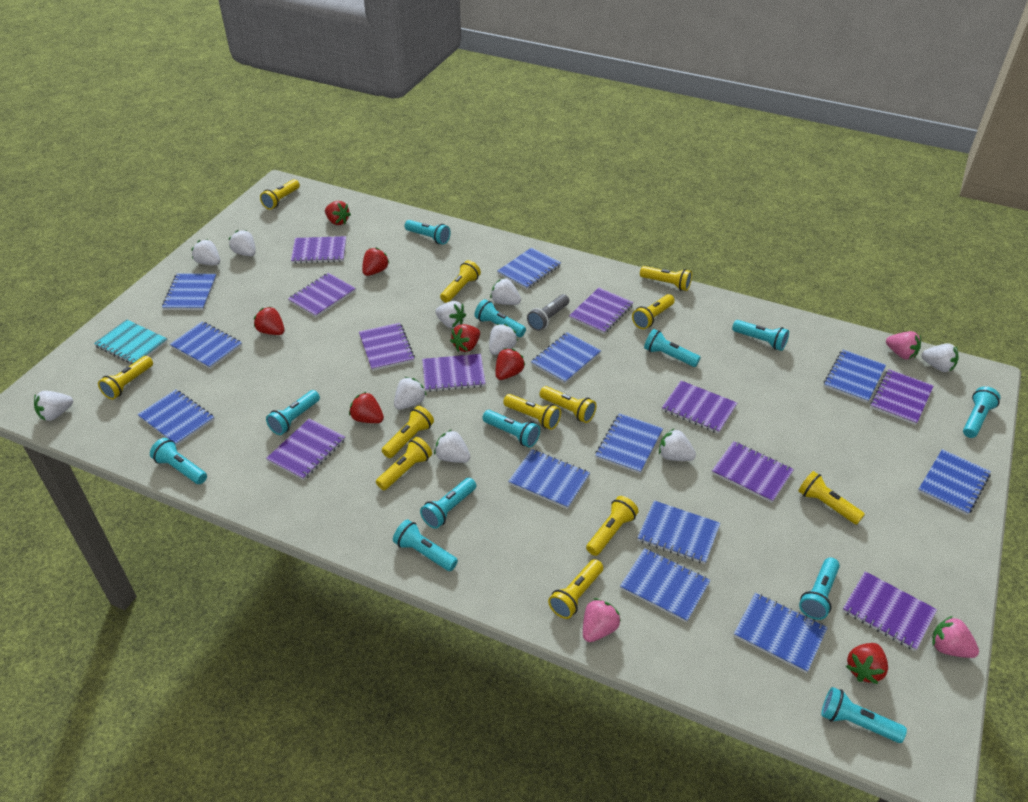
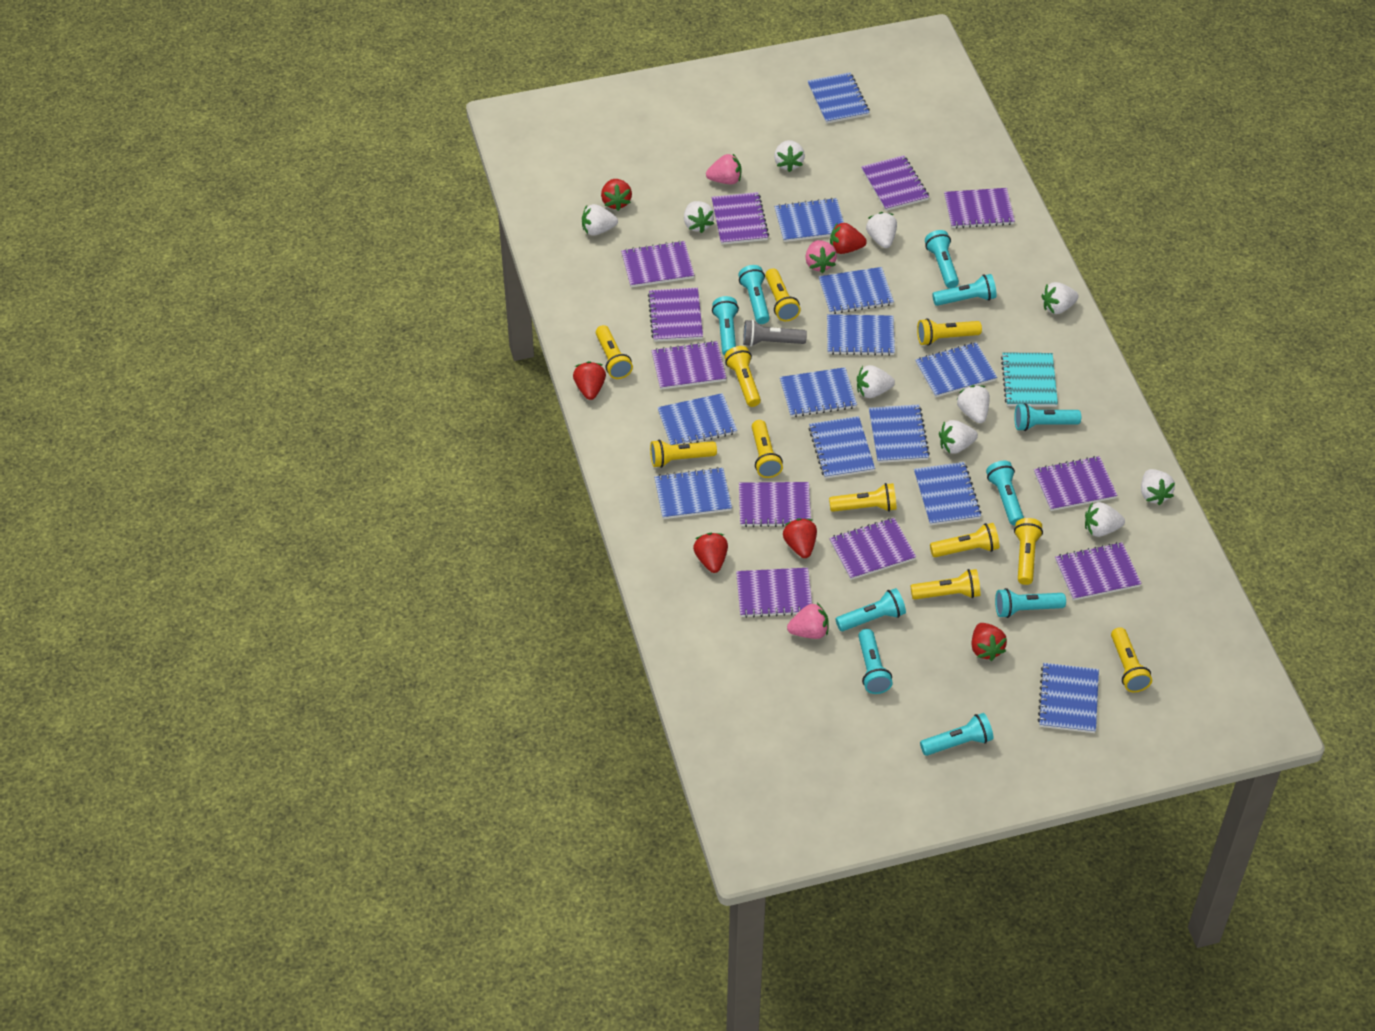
purple notebook: [266,418,346,480] [288,273,356,317] [291,236,346,264] [359,323,415,371] [422,354,486,392] [569,288,633,334] [662,380,737,434] [712,441,794,503] [843,571,937,651] [870,369,934,425] = 10 -> [621,241,694,287] [648,288,703,342] [651,341,727,390] [712,192,769,245] [736,568,812,618] [739,482,811,527] [829,518,916,580] [861,155,929,211] [944,188,1015,229] [1034,456,1117,511] [1055,542,1142,601] = 11
red strawberry: [254,307,285,335] [325,201,351,225] [349,392,384,423] [362,248,389,276] [450,324,480,352] [496,348,525,380] [846,643,888,684] = 7 -> [573,361,606,400] [601,179,632,211] [693,533,728,573] [783,518,817,558] [830,222,867,254] [971,623,1007,661] = 6
turquoise flashlight: [150,438,207,484] [266,390,320,435] [393,519,458,571] [405,220,451,245] [420,478,476,529] [474,299,526,337] [482,410,540,448] [644,329,701,367] [732,320,789,351] [799,558,840,620] [821,687,907,743] [963,386,1000,438] = 12 -> [712,296,739,356] [738,265,770,324] [836,588,906,631] [858,629,893,694] [920,713,994,756] [925,230,959,288] [932,274,997,306] [986,461,1024,525] [995,588,1066,618] [1014,403,1081,431] = 10
yellow flashlight: [98,356,153,400] [260,179,300,209] [376,437,432,490] [382,406,434,458] [440,260,481,303] [503,394,561,430] [540,386,596,423] [548,559,603,619] [586,496,639,556] [632,294,675,329] [640,266,692,291] [798,471,865,525] = 12 -> [596,325,633,379] [650,440,717,468] [724,346,761,407] [752,420,783,478] [765,269,801,321] [829,483,897,512] [911,569,981,600] [917,318,982,346] [930,523,999,557] [1014,518,1043,585] [1111,627,1152,692] = 11

